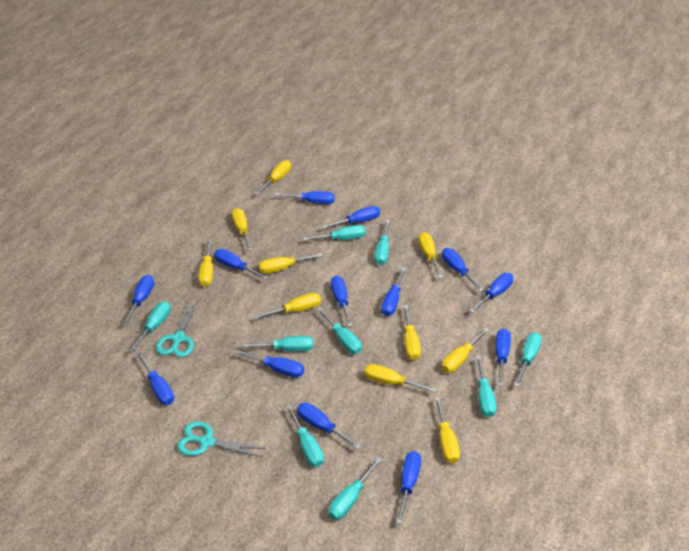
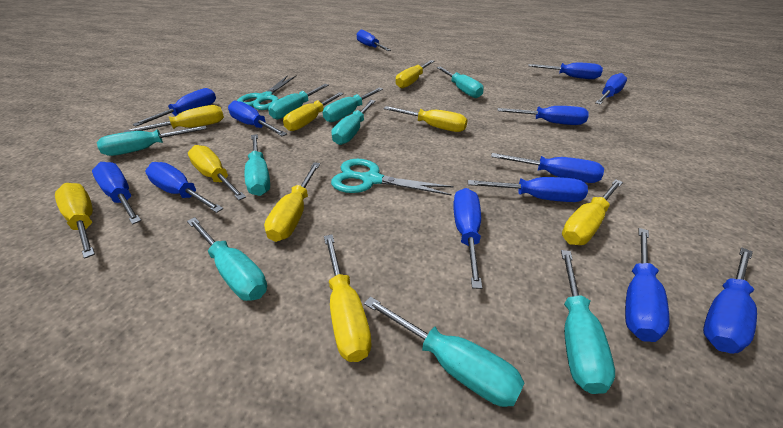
yellow screwdriver: [198,239,213,287] [232,208,252,251] [255,160,291,195] [255,293,321,319] [259,253,323,274] [364,364,437,393] [403,305,421,360] [418,232,443,278] [434,397,460,463] [442,327,489,373] = 10 -> [55,183,95,259] [124,105,224,132] [188,145,246,200] [264,162,320,242] [283,92,344,131] [324,234,372,362] [383,106,468,132] [396,60,434,89] [562,179,623,245] = 9

